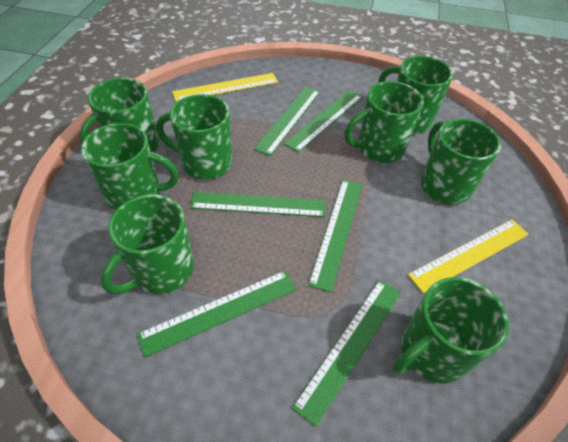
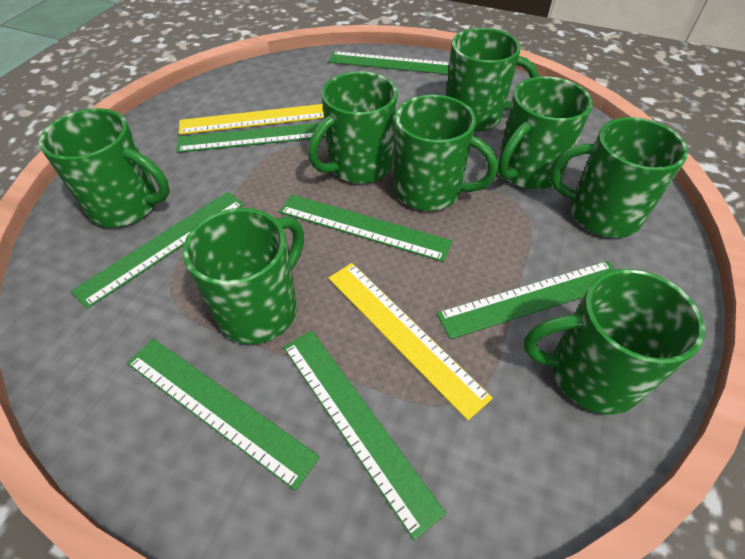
green ruler: [137,270,296,358] [190,192,325,217] [254,86,320,156] [284,90,363,153] [292,280,401,427] [308,179,362,293] = 6 -> [71,192,244,309] [127,339,320,491] [176,123,326,153] [279,194,452,262] [283,330,446,540] [328,51,449,75] [437,261,615,339] = 7

